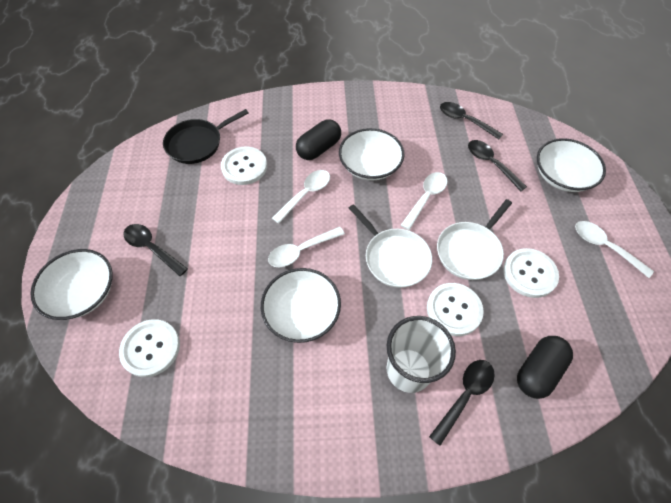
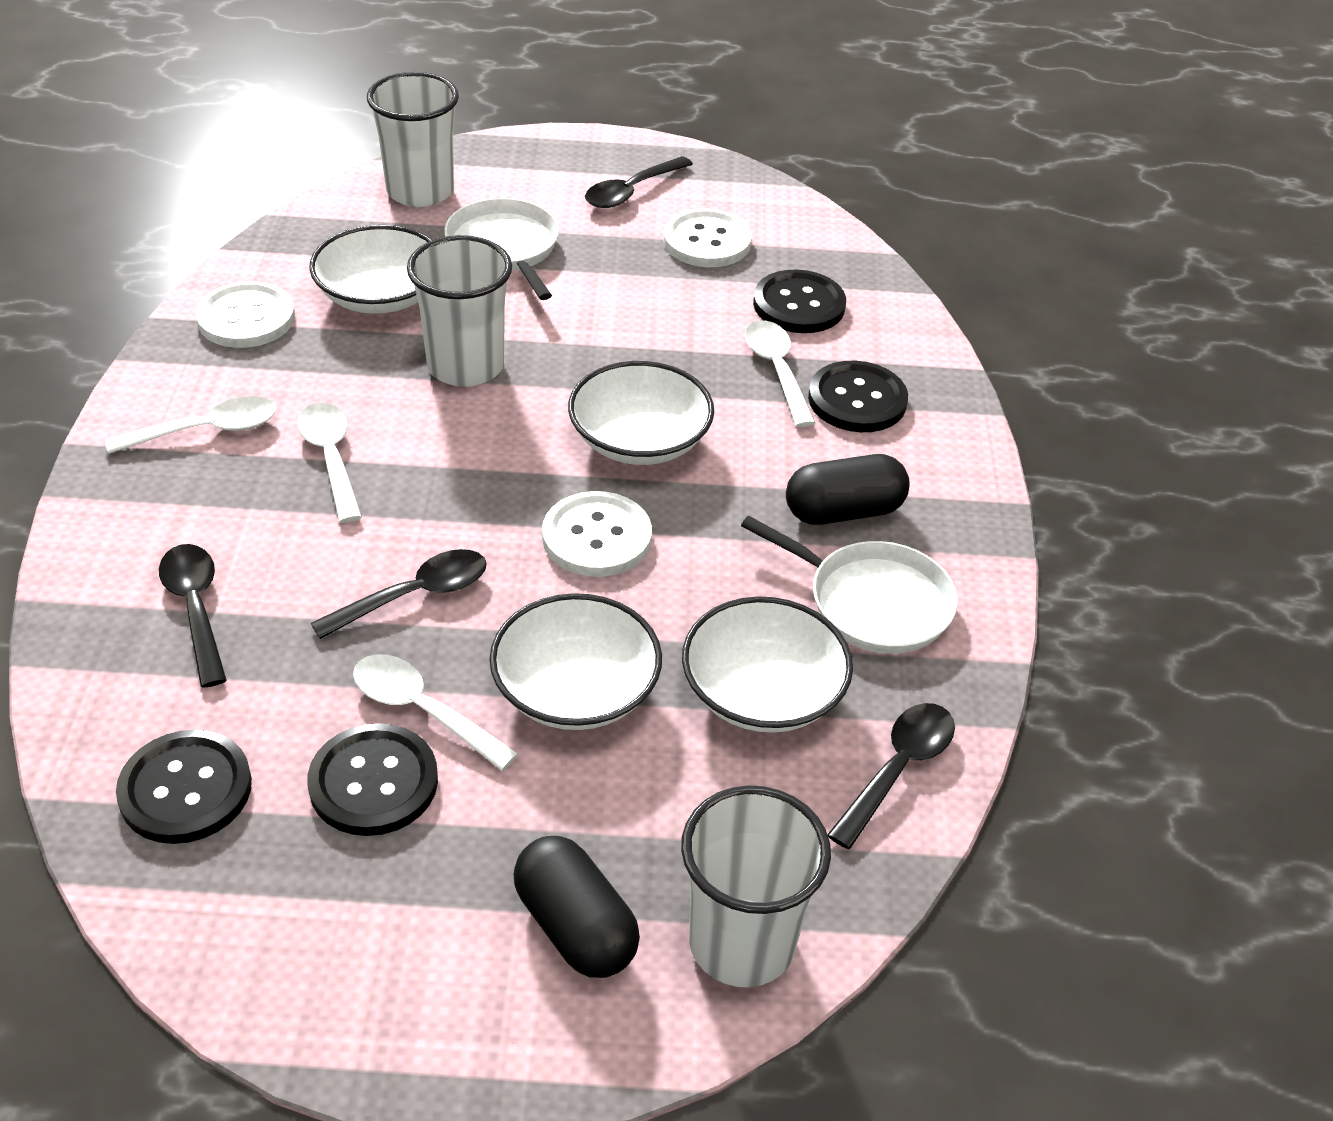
black button: none = 0 -> [116,730,252,844] [307,723,438,836] [753,269,846,333] [808,361,908,432] = 4
black pan: [163,109,248,164] = 1 -> none = 0
white button: [119,319,180,377] [221,146,267,185] [427,283,484,336] [503,248,559,298] = 4 -> [195,281,295,348] [542,491,652,577] [663,209,752,267] = 3
white cup: [387,316,456,393] = 1 -> [367,72,459,207] [407,235,512,387] [681,785,831,987] = 3

